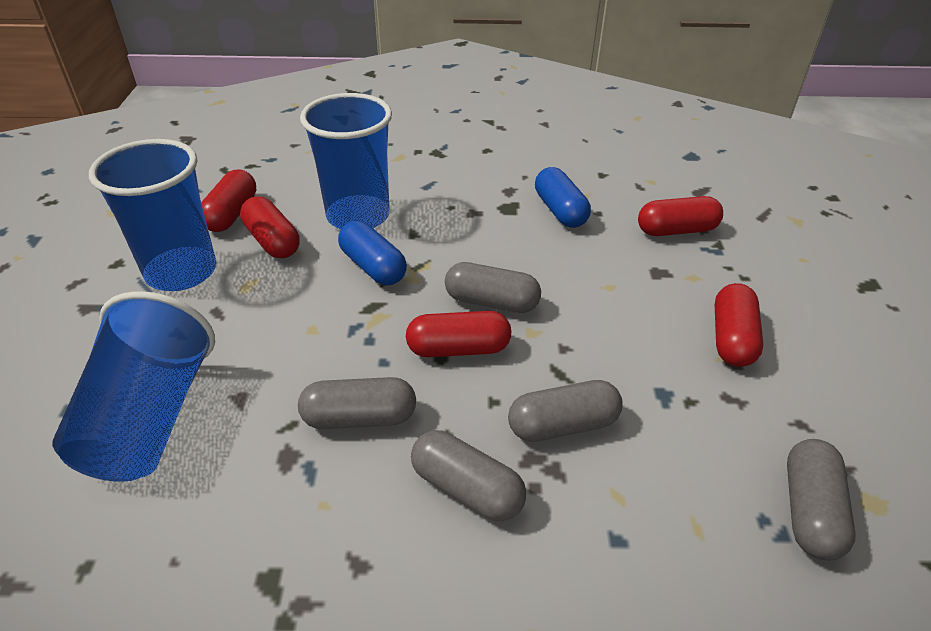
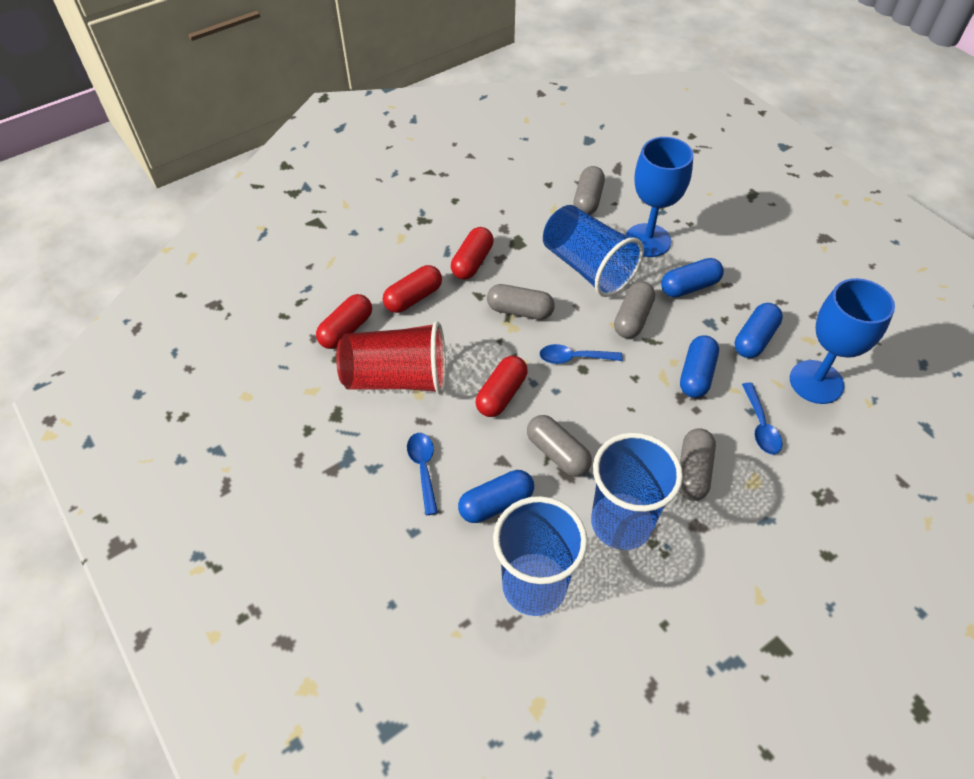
blue capsule: [338,221,407,285] [535,167,591,228] = 2 -> [458,470,534,523] [661,258,724,297] [680,335,719,398] [735,303,783,358] = 4
blue goblet: none = 0 -> [626,137,694,257] [790,278,895,404] = 2
blue spoon: none = 0 -> [407,433,438,515] [540,344,623,364] [742,382,783,455] = 3
red capsule: [201,170,256,232] [240,196,300,258] [406,311,511,357] [638,196,723,236] [715,283,763,367] = 5 -> [316,294,372,349] [383,265,442,313] [451,227,494,280] [476,356,528,417] = 4
red cup: none = 0 -> [336,321,446,394] = 1

